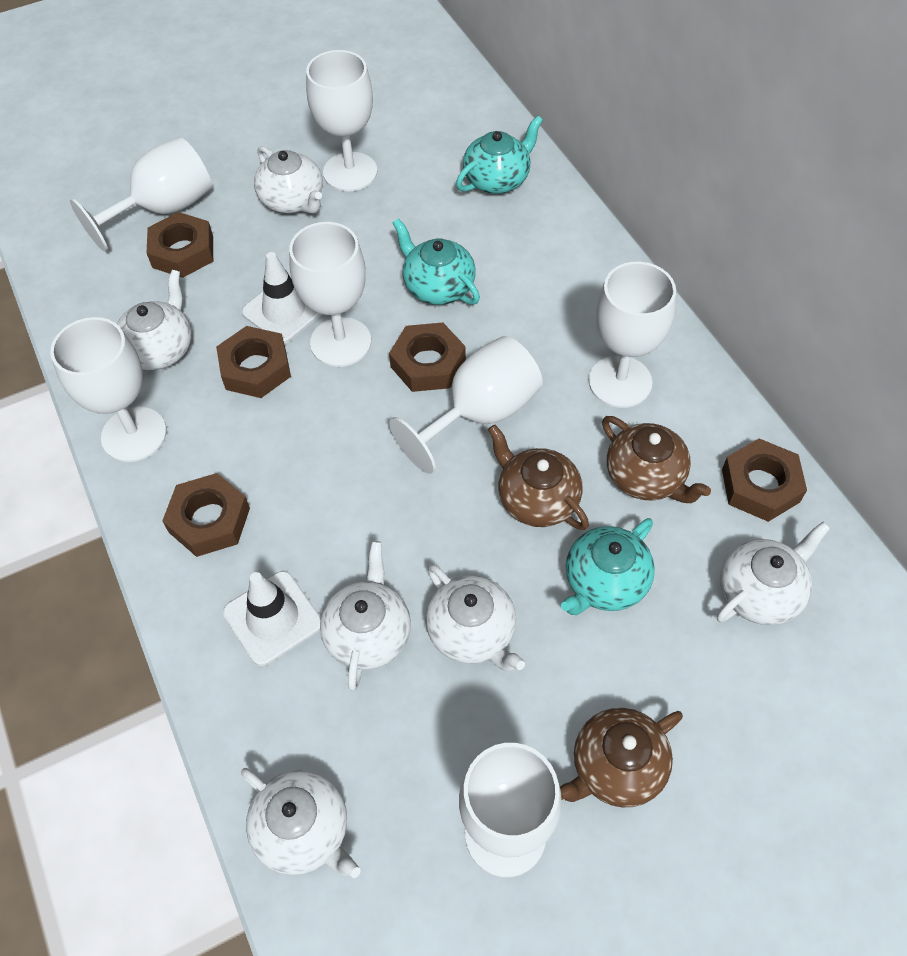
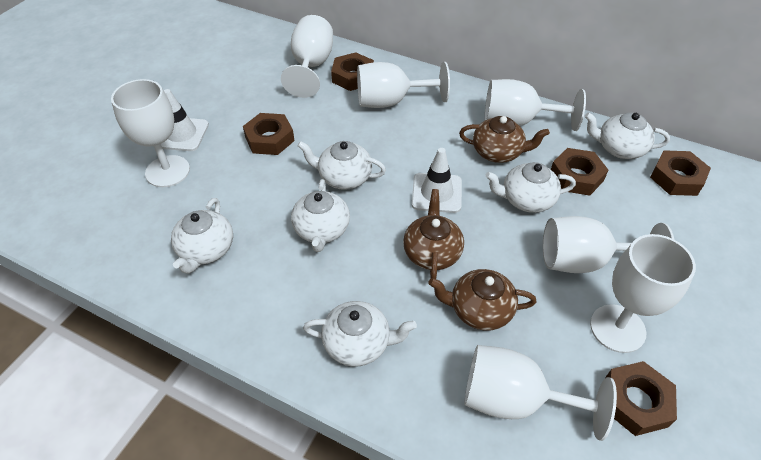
turquoise teapot: [393,218,480,305] [456,115,543,194] [561,518,655,615] = 3 -> none = 0

